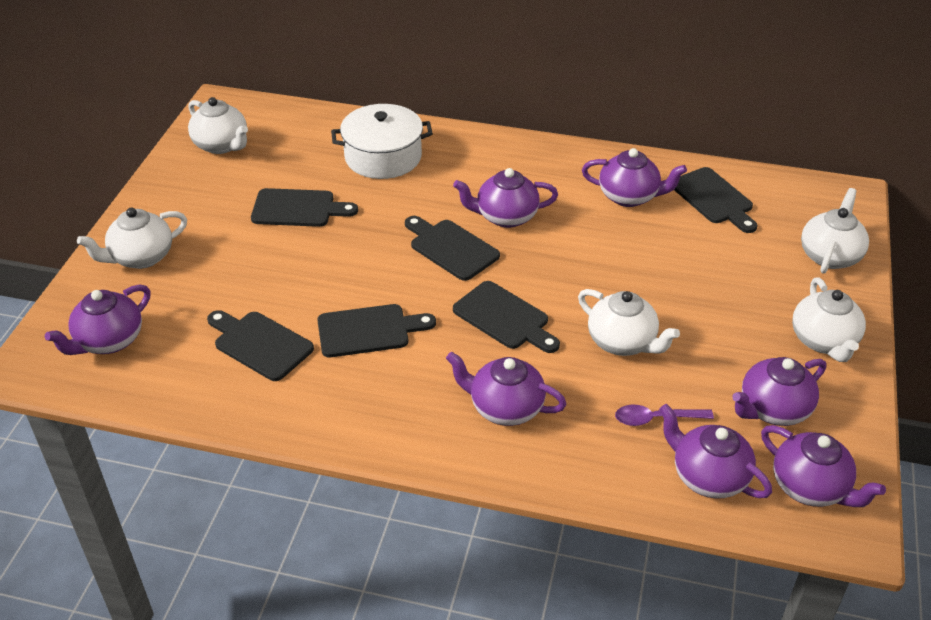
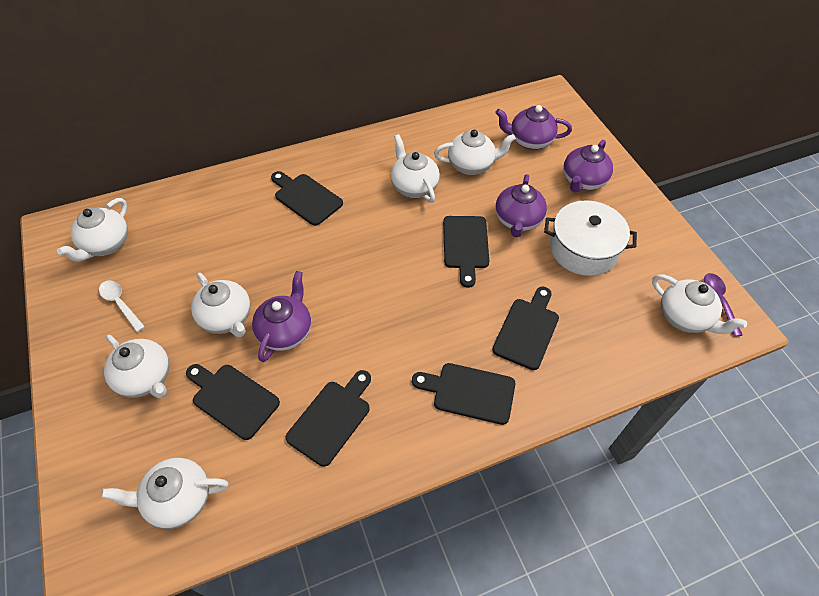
purple teapot: [45,284,151,355] [446,352,566,426] [453,168,558,228] [582,148,687,207] [659,404,772,499] [732,357,826,426] [761,425,886,507] = 7 -> [252,271,311,362] [495,105,572,150] [495,174,547,238] [563,140,613,192] = 4
white spoon: none = 0 -> [99,280,145,332] = 1
white teapot: [77,208,187,269] [188,97,248,154] [578,289,680,356] [792,277,866,362] [801,188,869,274] = 5 -> [57,198,128,262] [101,458,228,529] [104,335,169,398] [191,273,250,337] [391,134,440,203] [434,130,516,175] [652,274,747,334] = 7

